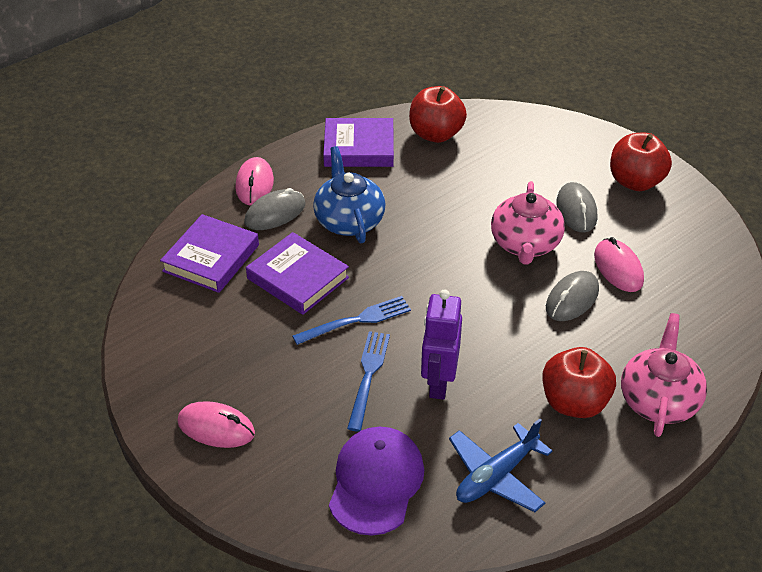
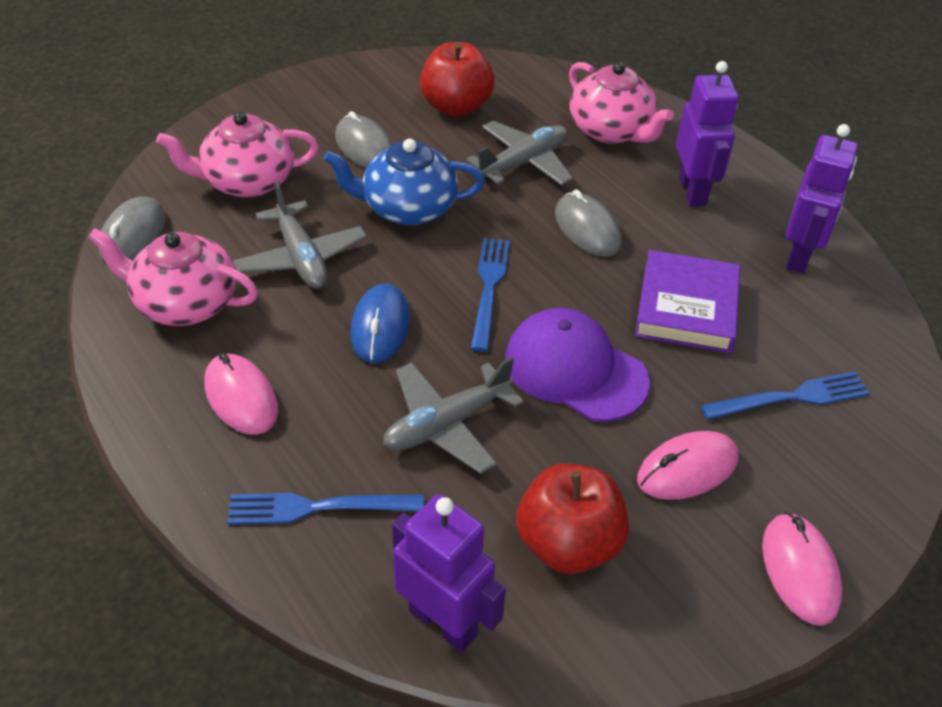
blue fork: [292,296,411,345] [347,331,390,432] = 2 -> [227,493,424,525] [470,238,510,352] [701,371,870,420] = 3
blue mouse: none = 0 -> [350,284,410,363] = 1
blue plane: [449,418,553,512] = 1 -> none = 0
grey plane: none = 0 -> [233,182,367,289] [383,357,524,474] [466,120,573,185] = 3
pink teapot: [491,181,565,265] [621,313,707,437] = 2 -> [88,228,258,326] [156,112,319,198] [569,62,674,144] = 3
purple book: [160,214,259,293] [246,232,349,315] [323,118,394,167] = 3 -> [635,250,740,353] = 1
purple robot: [421,290,462,400] = 1 -> [392,494,506,652] [676,61,739,206] [785,124,858,273] = 3
red apple: [409,86,467,143] [542,347,616,418] [610,133,672,191] = 3 -> [420,42,495,117] [516,463,629,574] = 2

